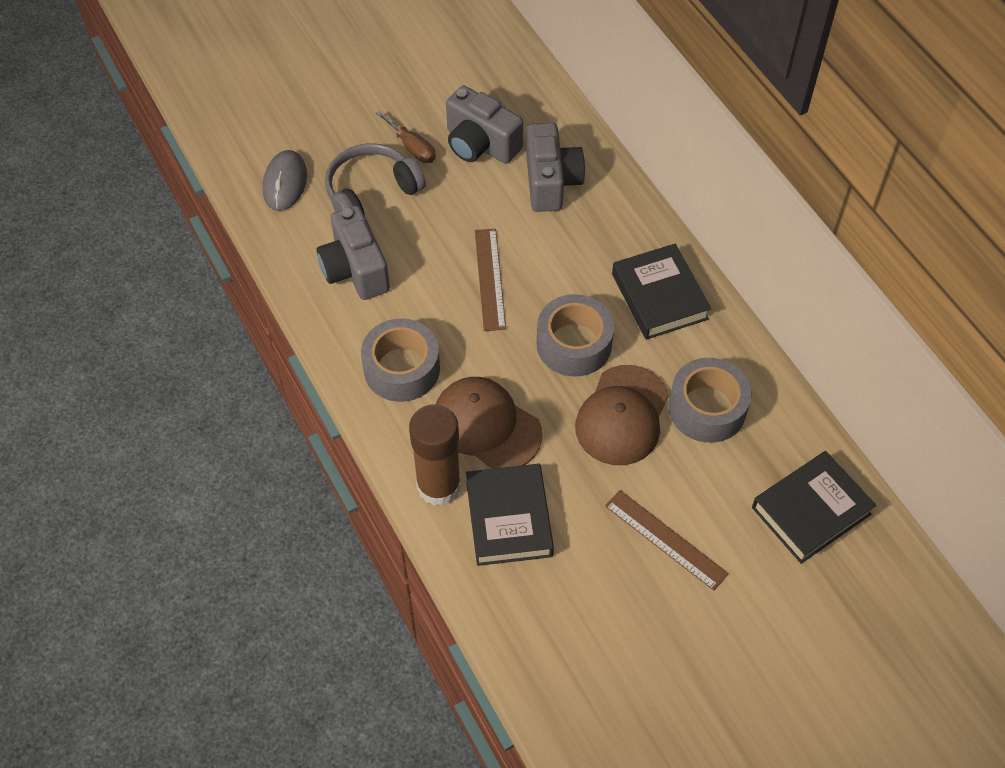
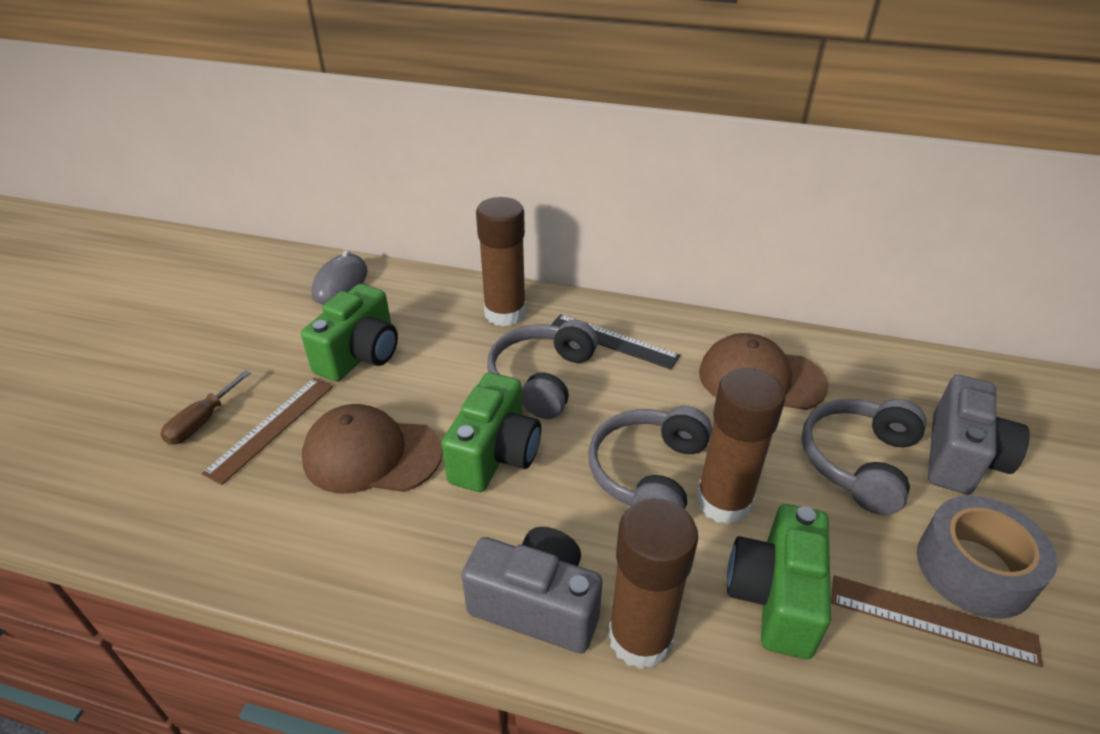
black book: [466,464,554,566] [612,244,711,340] [752,451,876,564] = 3 -> none = 0
black ruler: none = 0 -> [551,314,680,369] = 1
brown glue stick: [409,404,461,506] = 1 -> [476,197,526,327] [608,498,698,669] [696,368,786,525] = 3
green camera: none = 0 -> [301,284,398,381] [442,372,541,492] [727,504,831,659] = 3
grey camera: [316,206,390,300] [446,85,523,164] [526,123,585,212] = 3 -> [461,527,602,653] [928,375,1030,495] = 2
grey headphones: [325,143,426,214] = 1 -> [487,320,598,419] [588,406,712,509] [802,399,927,515] = 3
grey tape: [361,318,440,402] [537,294,614,377] [669,358,752,443] = 3 -> [917,496,1057,619] = 1

